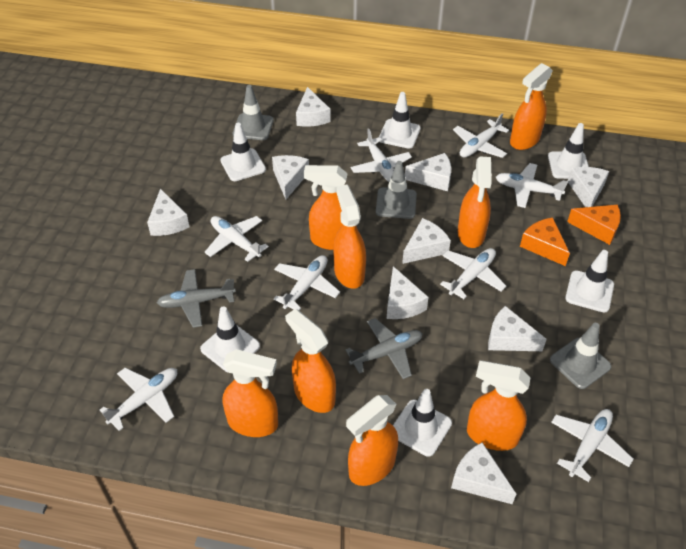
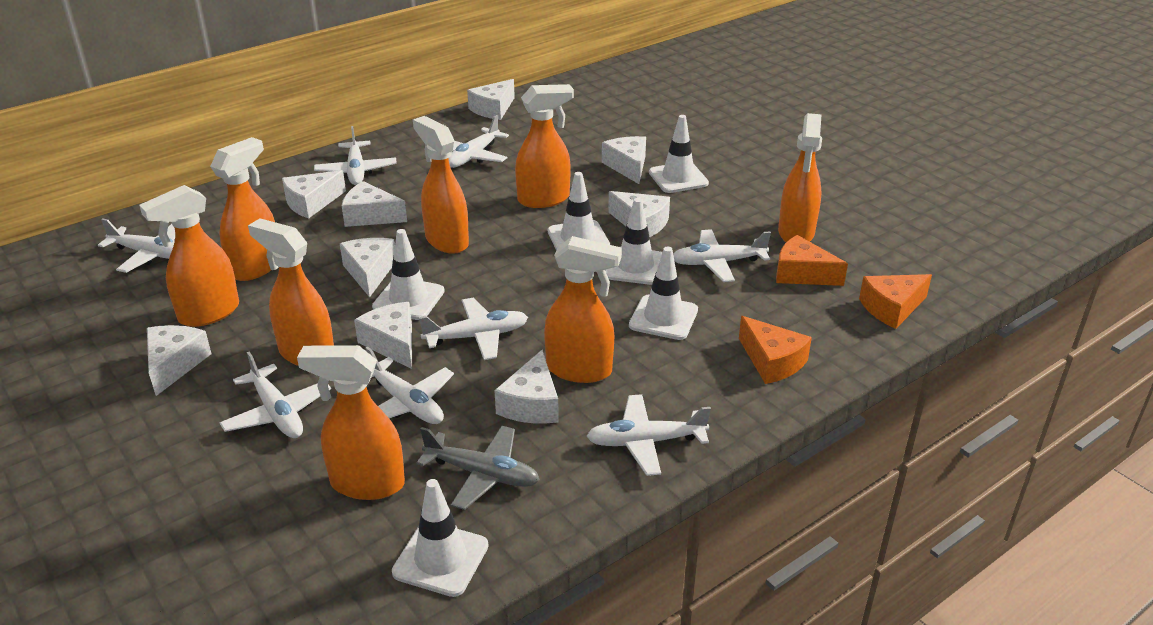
grey plane: [157,269,236,328] [345,318,423,379] = 2 -> [416,426,540,510] = 1
grey traffic cone: [233,85,274,140] [376,161,417,219] [550,323,611,389] = 3 -> none = 0
orange cheese: [520,217,570,266] [567,205,621,245] = 2 -> [739,316,812,384] [776,235,848,286] [859,274,932,329] = 3

